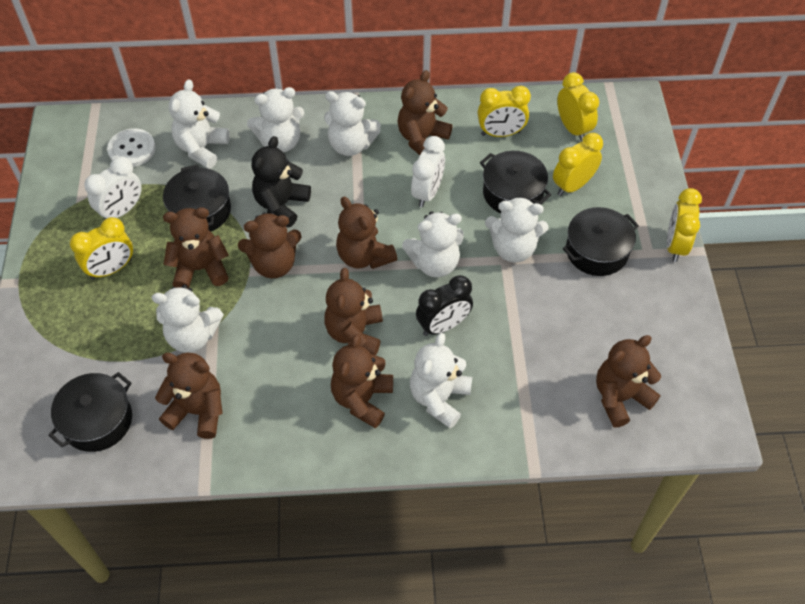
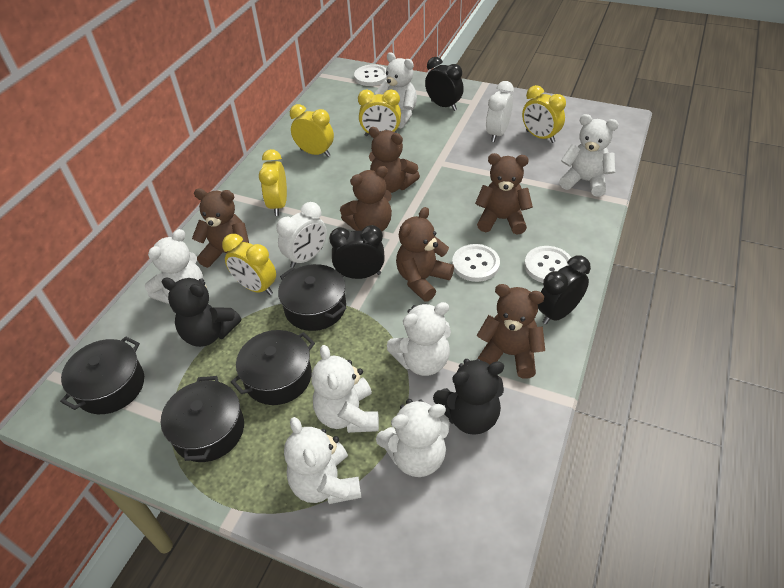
black clock: [416,275,473,336] = 1 -> [329,225,385,279] [425,57,464,111] [538,256,591,325] = 3
black teddy bear: [251,136,311,228] = 1 -> [162,278,241,347] [433,359,504,435] = 2
brown teddy bear: [155,352,223,439] [163,207,229,289] [238,212,301,278] [324,268,383,355] [331,334,393,428] [336,197,397,269] [397,70,452,155] [596,335,661,428] = 8 -> [192,188,249,268] [340,166,392,231] [369,127,420,193] [396,207,454,301] [475,153,533,235] [476,284,545,378] = 6
white button: [107,128,156,167] = 1 -> [354,65,387,86] [452,244,500,282] [524,246,572,283] = 3

